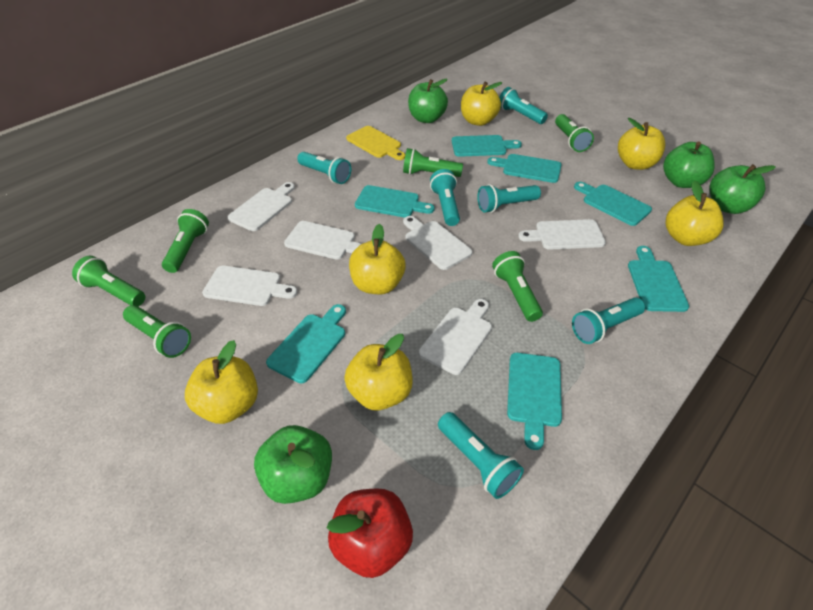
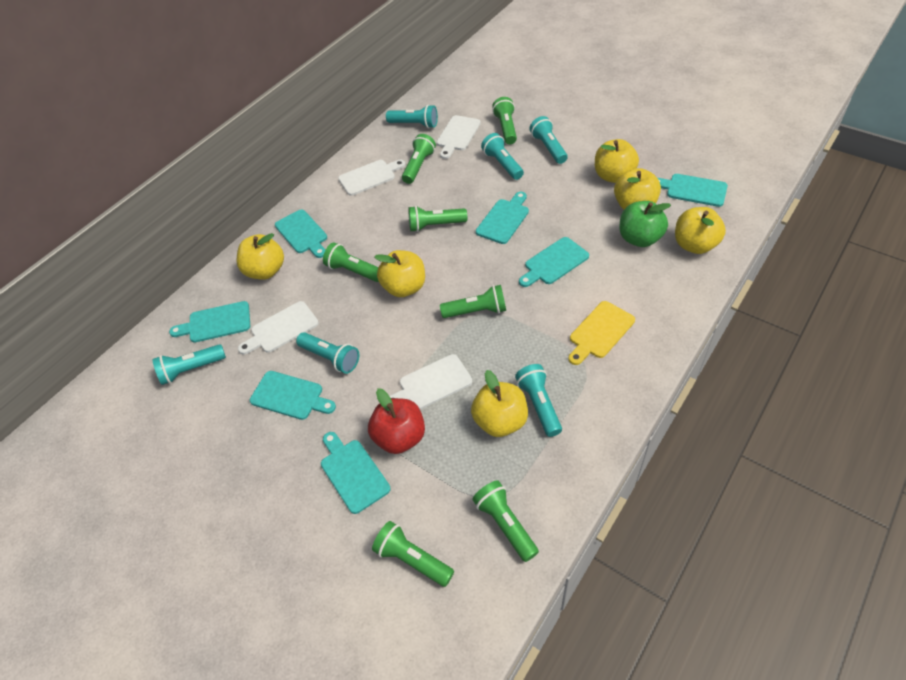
green apple: [254,425,332,504] [408,79,448,123] [663,142,715,188] [709,164,776,214] = 4 -> [619,201,671,247] = 1
green flashlight: [72,256,145,306] [123,305,191,358] [162,209,209,273] [403,148,463,177] [492,251,543,322] [555,114,594,152] = 6 -> [323,242,379,282] [372,521,454,587] [402,134,436,184] [408,206,467,232] [440,285,506,318] [472,480,539,562] [492,97,517,144] = 7
white cutting board: [202,266,297,306] [228,182,295,231] [284,221,361,260] [403,216,472,270] [419,299,492,375] [518,219,606,250] = 6 -> [238,301,319,354] [338,160,405,196] [389,354,472,409] [437,115,481,159] = 4

